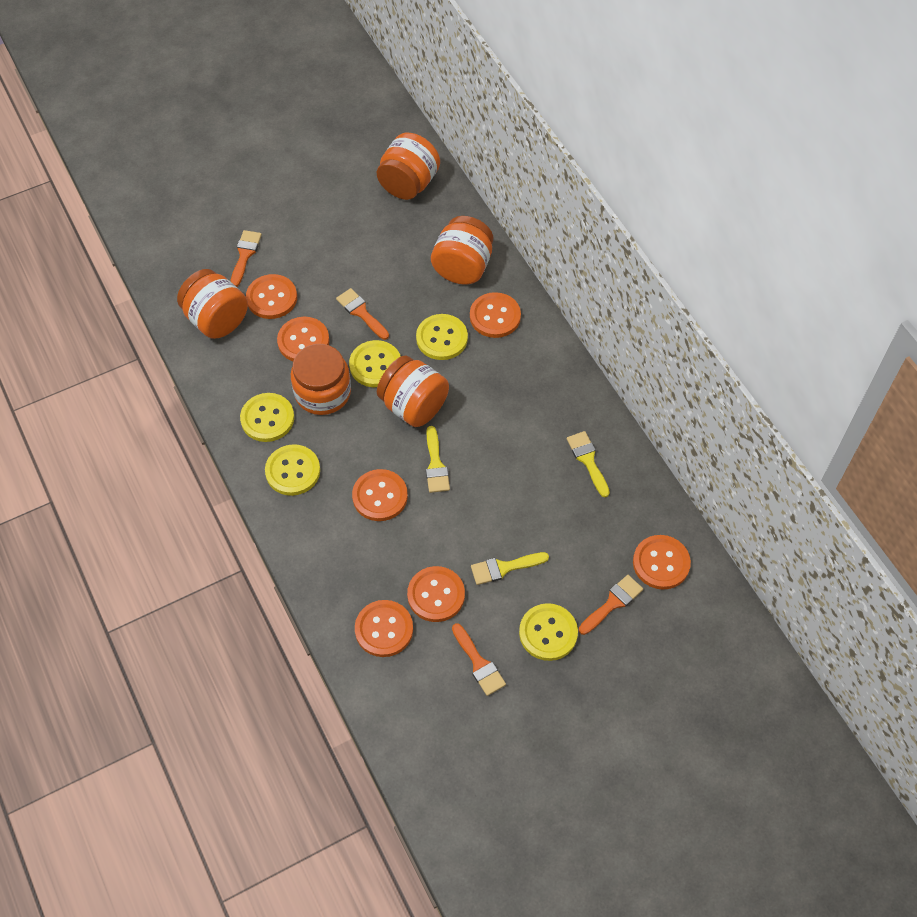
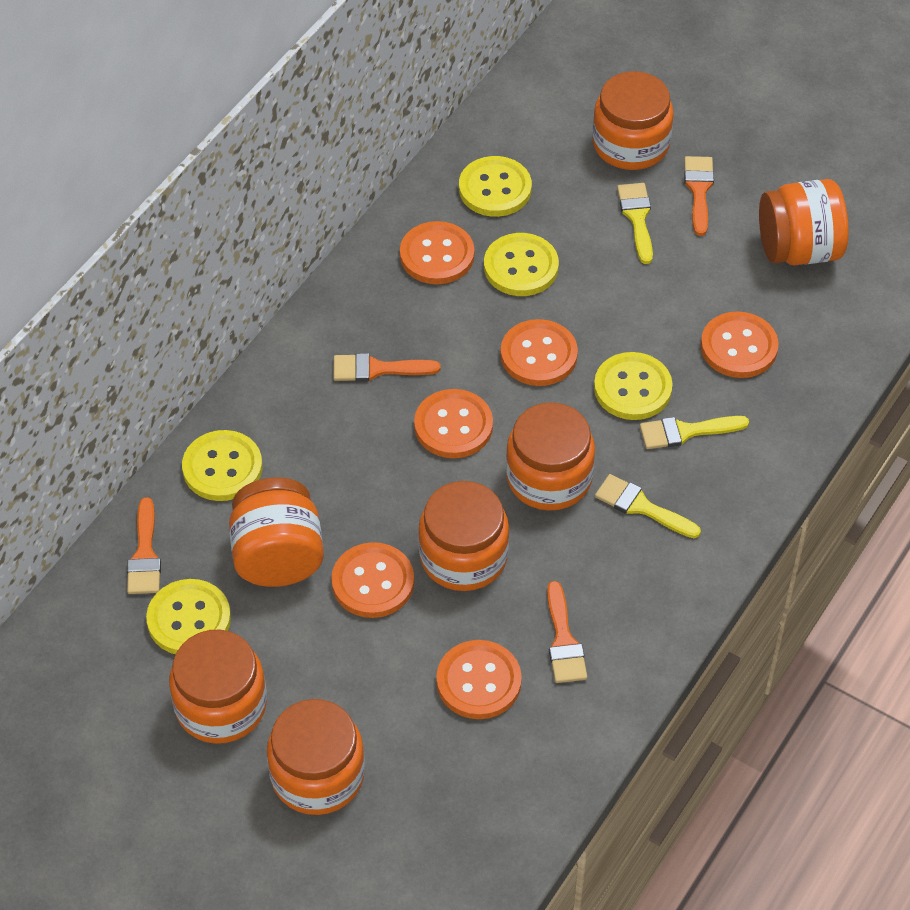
orange button: [246,274,297,319] [277,317,329,361] [352,469,408,521] [355,600,413,657] [407,566,465,622] [470,292,521,338] [633,535,691,590] = 7 -> [331,542,414,618] [400,221,474,284] [414,389,493,458] [436,640,522,719] [500,319,578,386] [701,311,779,378] = 6
orange jar: [177,269,248,339] [291,344,351,415] [377,133,440,200] [377,355,449,427] [431,216,493,285] = 5 -> [169,630,267,744] [229,477,324,587] [267,699,365,815] [418,481,509,591] [506,402,595,511] [592,71,674,170] [759,179,849,265] = 7

